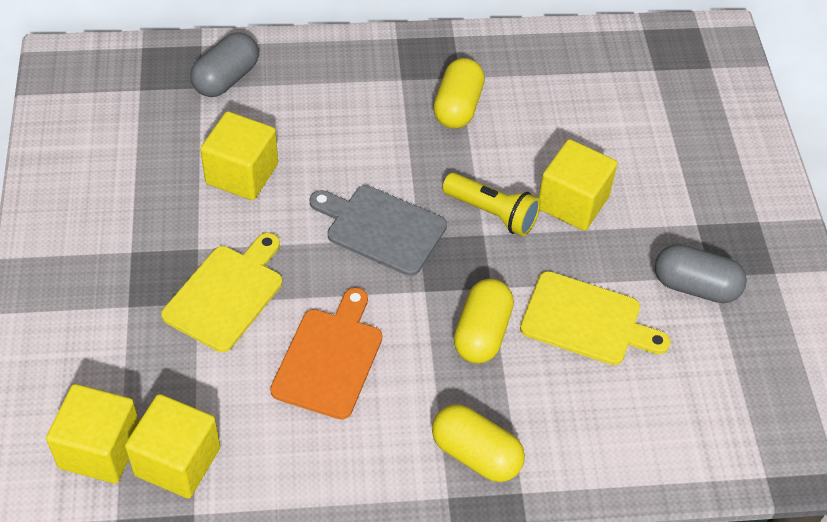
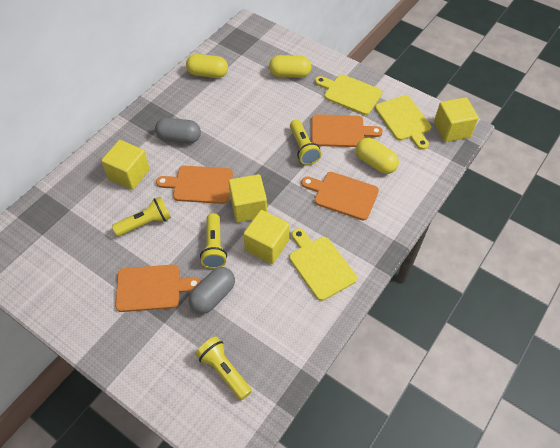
grey cutting board: [309,185,447,276] = 1 -> none = 0
orange cutting board: [270,288,382,420] = 1 -> [115,265,201,312] [156,166,233,204] [301,172,379,220] [312,114,383,147] = 4
yellow cutting board: [161,233,282,352] [520,271,671,365] = 2 -> [289,228,357,301] [315,74,383,115] [375,95,431,150] = 3
yellow flashlight: [443,173,541,236] = 1 -> [112,196,171,236] [195,337,252,401] [200,213,227,269] [290,120,321,165] = 4

